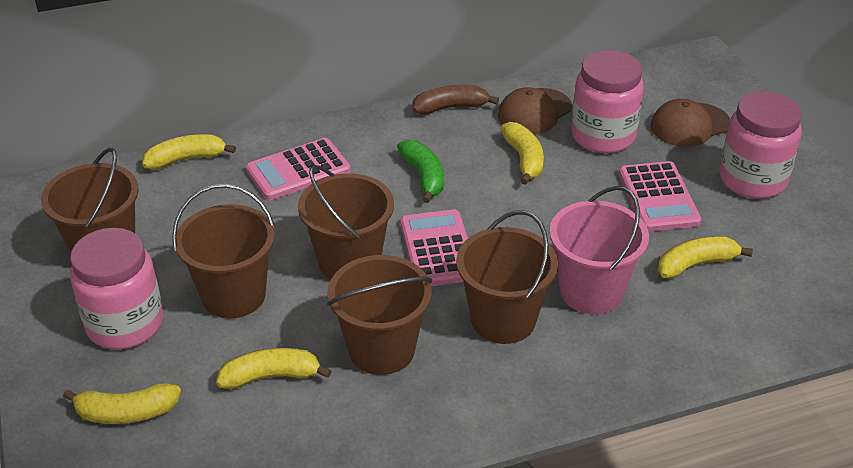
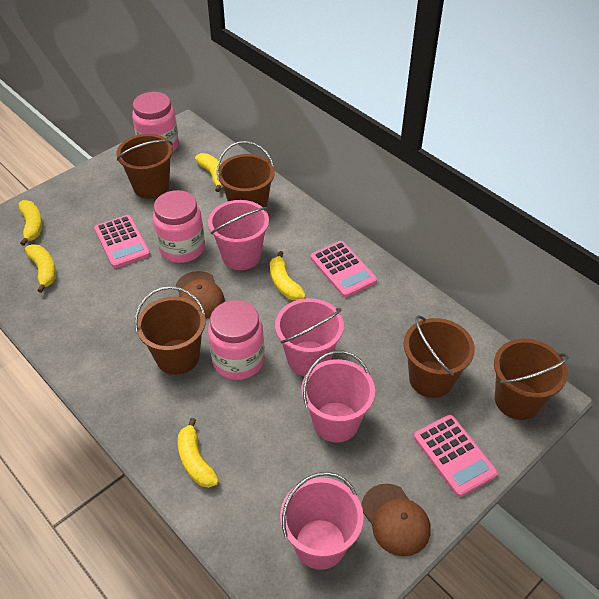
brown banana: [413,85,499,115] = 1 -> none = 0
green banana: [397,140,444,203] = 1 -> none = 0
pink bucket: [549,186,649,314] = 1 -> [208,200,269,270] [275,298,344,376] [280,472,364,570] [301,351,375,442] = 4

